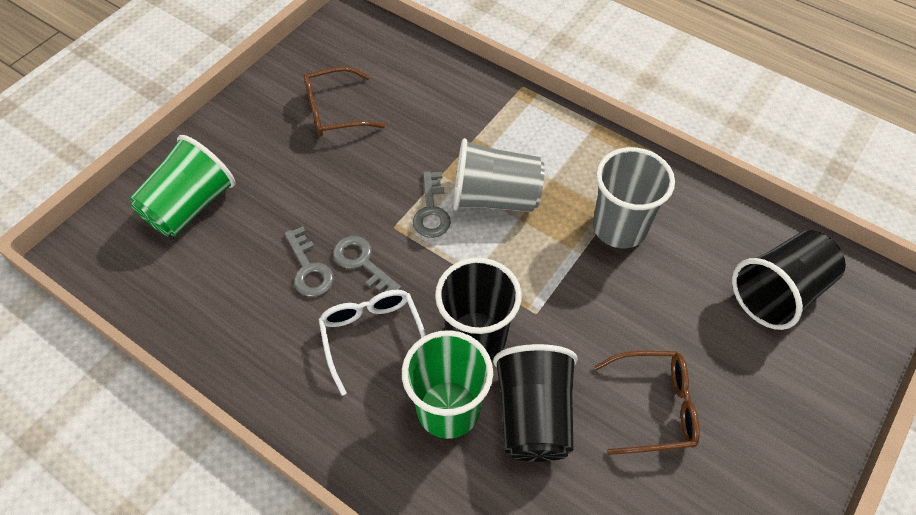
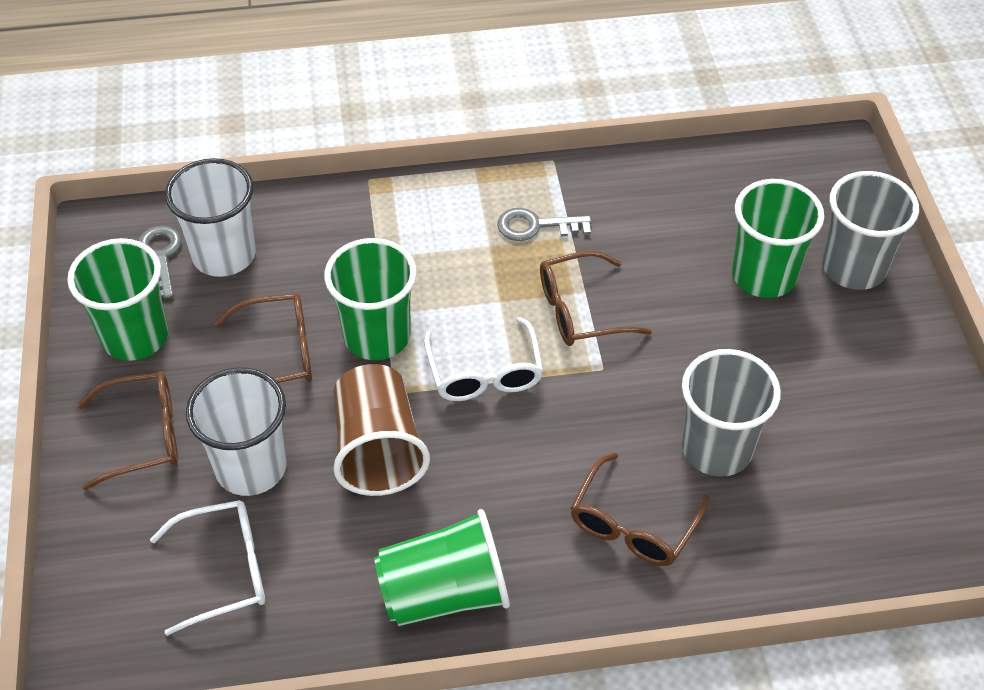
black cup: [435,258,522,360] [493,344,578,462] [732,230,846,330] = 3 -> none = 0
brown cup: none = 0 -> [333,364,430,496] = 1
brown glasses: [304,67,385,137] [594,351,700,455] = 2 -> [77,371,178,490] [215,293,312,383] [540,251,652,346] [571,453,709,566] = 4
green cup: [130,135,236,236] [402,330,493,439] = 2 -> [67,238,168,361] [324,238,417,360] [374,509,510,626] [732,179,824,298] = 4
grey key: [284,226,334,297] [333,236,401,292] [413,171,451,238] = 3 -> [138,226,182,299] [497,208,592,241] = 2
white cup: none = 0 -> [165,158,256,277] [186,367,287,496] = 2
white glasses: [319,290,426,396] = 1 -> [150,500,265,636] [424,317,543,401] = 2

